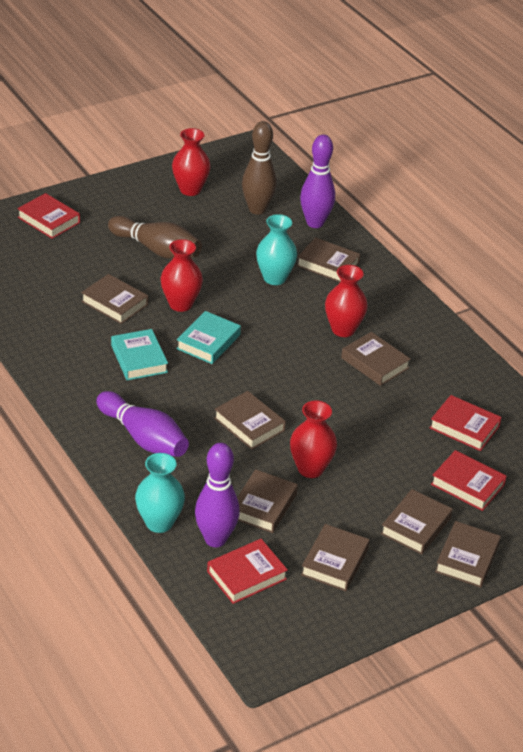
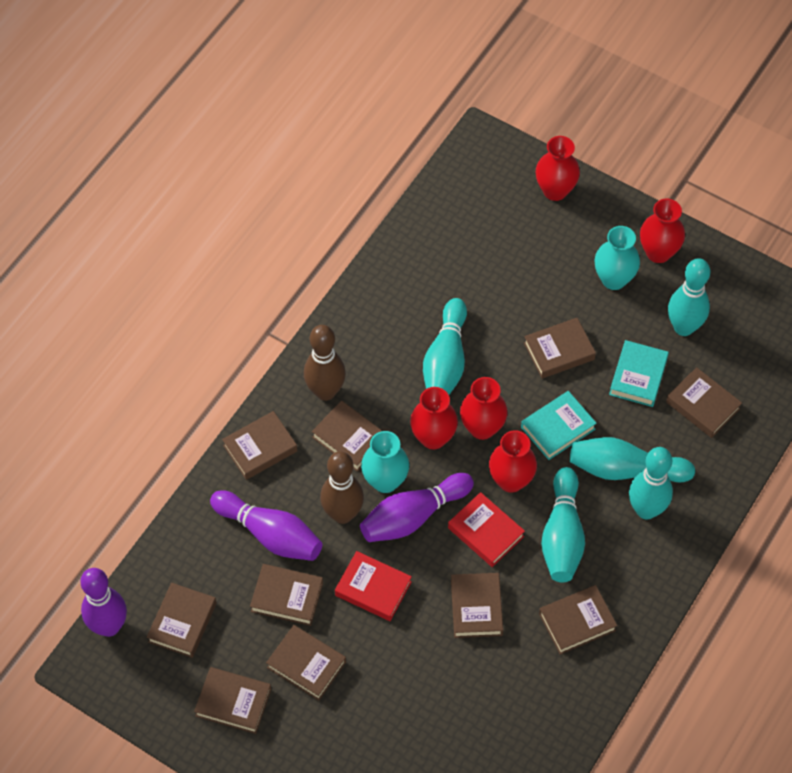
brown book: [81,274,148,324] [214,391,286,450] [237,469,298,533] [297,237,360,282] [301,524,370,591] [341,332,411,386] [381,489,453,555] [435,521,501,588] = 8 -> [147,583,217,658] [194,667,271,734] [222,411,298,480] [250,564,323,626] [266,625,346,701] [312,401,382,472] [451,573,503,638] [524,318,596,379] [539,585,617,655] [666,367,742,438] = 10
red book: [17,193,80,239] [207,539,288,604] [430,395,502,451] [431,450,507,511] = 4 -> [335,551,412,621] [448,492,525,567] = 2
red vase: [160,239,203,312] [172,128,210,196] [290,401,337,478] [325,265,368,337] = 4 -> [410,387,458,449] [460,377,508,440] [489,430,537,493] [536,136,580,201] [640,199,685,263] = 5
turquoise bowling pin: none = 0 -> [423,298,467,395] [541,467,585,582] [570,437,695,482] [629,447,673,520] [668,258,710,336] = 5

